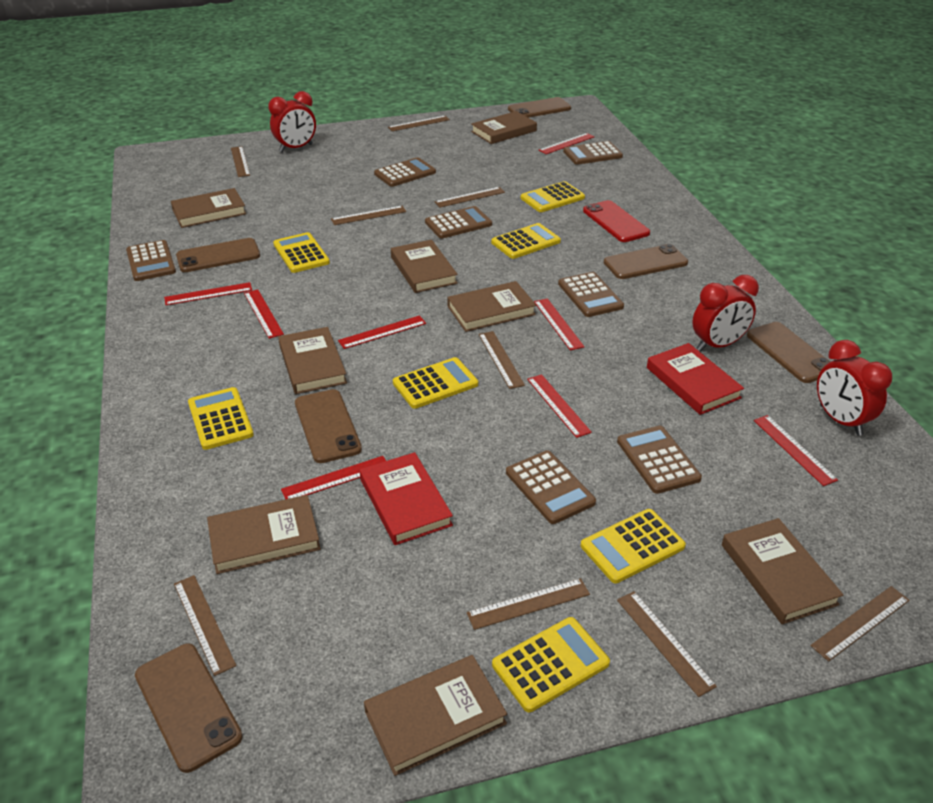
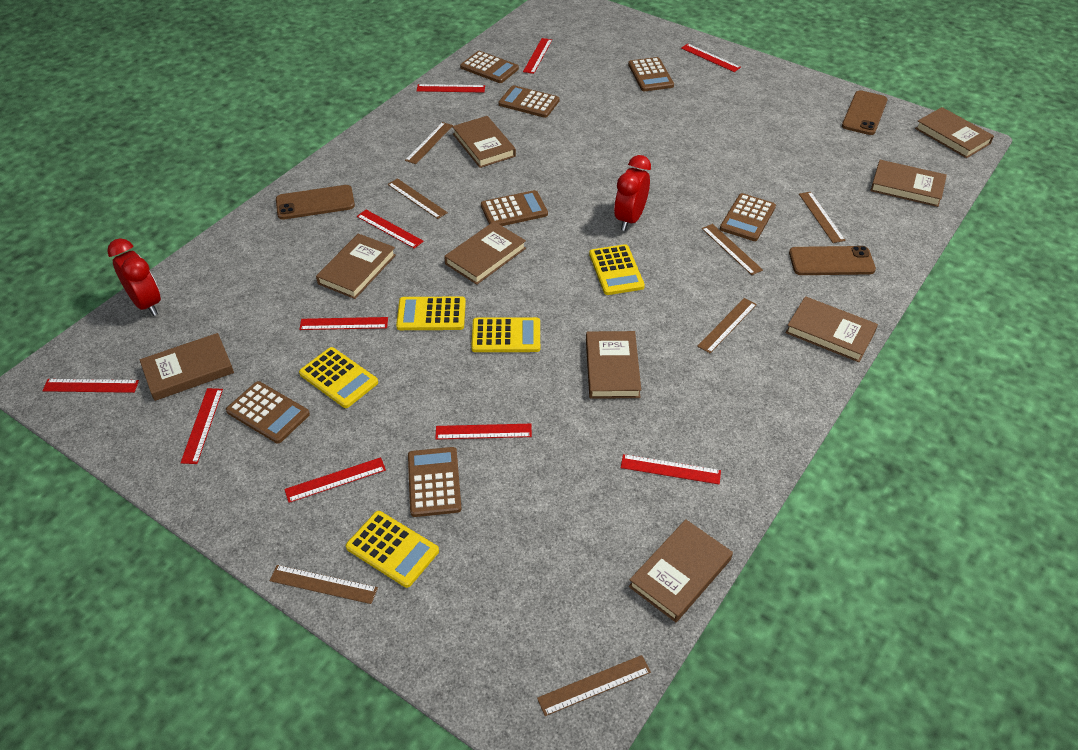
brown book: [171,188,246,228] [207,495,321,574] [278,327,347,394] [364,655,507,776] [391,240,458,293] [447,281,536,332] [471,111,537,144] [722,518,844,624] = 8 -> [140,333,234,401] [316,233,396,299] [444,222,526,285] [452,116,516,168] [586,331,641,399] [629,519,733,622] [786,296,878,362] [870,160,947,207] [915,107,994,158] = 9
brown phone: [135,643,243,773] [176,238,260,272] [295,389,362,463] [508,97,571,118] [604,244,688,279] [747,322,830,383] = 6 -> [276,185,355,220] [789,246,876,275] [842,90,888,135] = 3
brown ruler: [174,575,236,676] [231,146,250,177] [331,206,406,225] [388,116,450,131] [435,187,505,207] [467,578,590,630] [479,331,525,389] [617,591,717,697] [810,586,909,662] = 9 -> [270,565,378,604] [388,178,448,219] [405,122,453,164] [537,655,651,716] [697,298,757,353] [702,224,763,275] [799,192,846,243] = 7
red book: [360,452,453,545] [647,343,744,415] = 2 -> none = 0
red clock: [268,91,316,152] [692,275,759,351] [817,340,892,436] = 3 -> [107,238,161,316] [614,155,651,231] = 2
red phone: [583,200,650,242] = 1 -> none = 0
red ruler: [164,282,252,305] [244,290,284,339] [281,456,386,499] [338,315,426,349] [527,374,592,438] [534,298,584,350] [539,133,595,154] [754,415,838,486] = 8 -> [42,379,139,393] [180,388,223,464] [284,457,386,503] [299,317,388,330] [357,210,424,249] [417,84,485,92] [435,424,532,440] [523,38,552,74] [621,454,721,484] [681,44,741,72] = 10
yellow calculator: [188,387,254,450] [273,232,330,273] [393,357,478,409] [491,223,561,259] [492,617,610,712] [521,181,585,212] [581,509,686,583] = 7 -> [299,347,378,408] [346,511,439,588] [396,296,466,330] [471,317,540,352] [589,244,645,295] = 5

